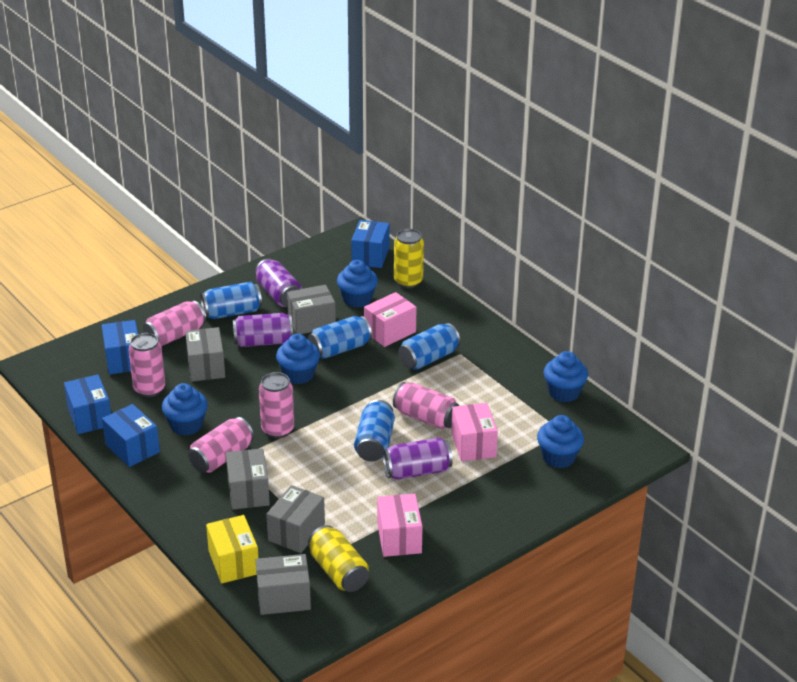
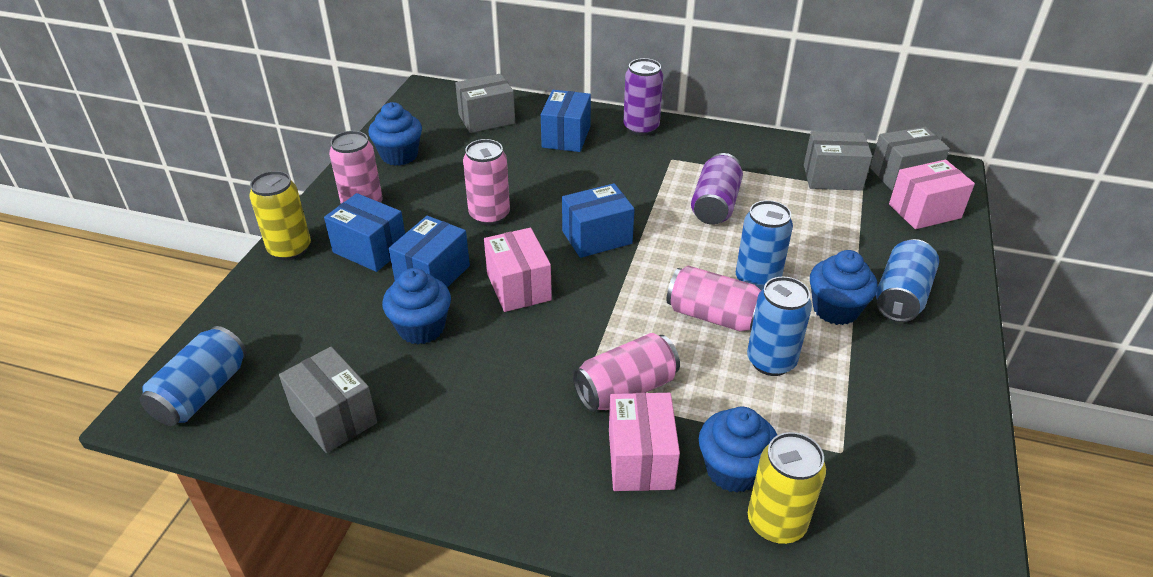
blue cupcake: [162,383,208,436] [276,334,320,384] [337,260,378,308] [537,415,584,468] [544,351,588,402] = 5 -> [368,102,422,166] [382,268,451,344] [699,407,777,493] [810,250,878,325] = 4
grey box: [185,327,225,382] [226,448,270,510] [256,554,311,615] [266,485,325,553] [287,285,336,334] = 5 -> [279,347,377,453] [455,73,515,133] [804,131,872,191] [870,127,950,191] = 4
pink can: [129,333,165,397] [143,301,206,346] [188,417,254,473] [259,372,294,439] [393,382,459,429] = 5 -> [329,131,383,204] [463,139,510,226] [573,333,680,412] [667,266,761,331] = 4
purple can: [233,313,293,347] [255,258,302,307] [383,437,453,479] = 3 -> [623,58,663,136] [691,153,743,225] = 2
yellow box: [206,515,258,583] = 1 -> none = 0

